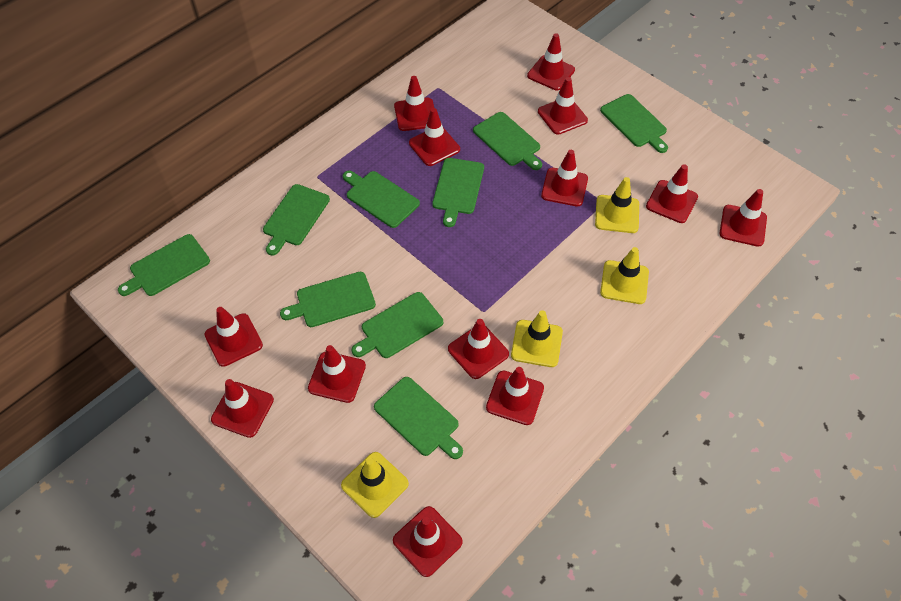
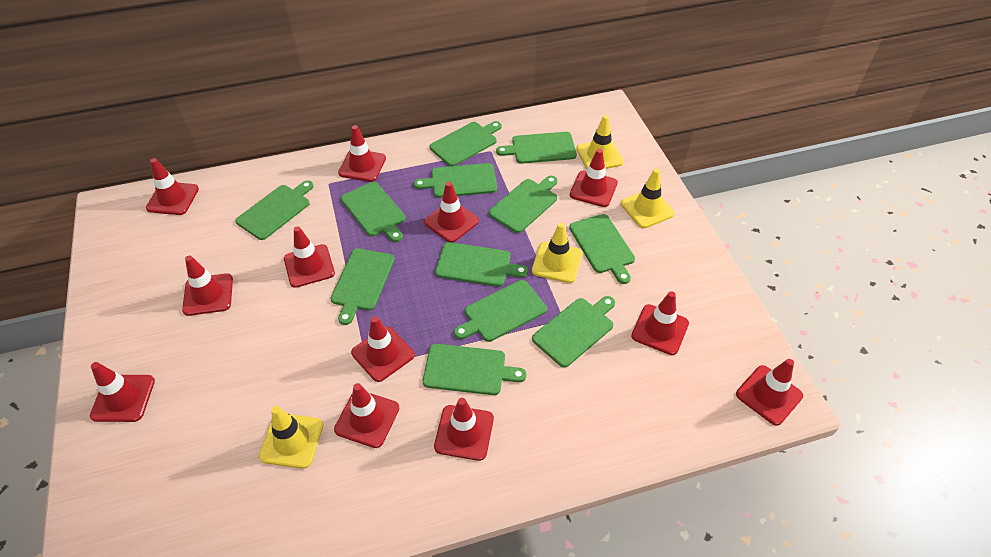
green cutting board: [118,234,210,296] [263,184,330,256] [280,272,376,327] [343,171,420,228] [352,292,443,358] [374,377,463,459] [432,158,484,227] [473,112,542,170] [600,94,668,153] = 9 -> [235,181,313,240] [330,248,394,325] [341,182,406,242] [414,163,497,198] [423,344,526,395] [430,121,502,166] [435,242,528,287] [454,280,547,342] [488,176,557,233] [496,132,577,164] [532,296,615,367] [569,214,635,284] = 12
red traffic cone: [205,307,263,367] [211,379,274,438] [308,345,366,403] [393,506,463,577] [394,76,434,131] [409,108,460,166] [448,319,509,379] [486,367,544,425] [527,33,575,90] [538,77,588,135] [541,150,588,206] [646,164,698,223] [719,189,767,247] = 13 -> [90,362,155,422] [146,158,199,215] [182,256,233,316] [284,226,335,288] [334,383,399,448] [338,125,386,182] [351,316,415,382] [424,182,479,243] [434,398,494,461] [570,149,618,207] [631,291,689,355] [736,359,803,426] = 12

